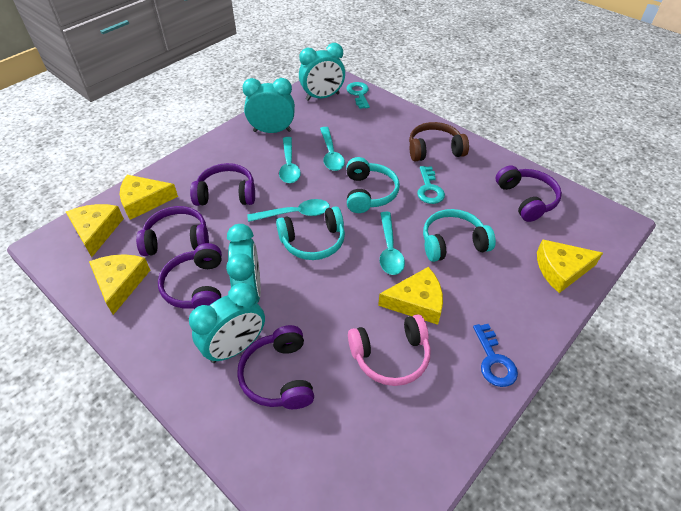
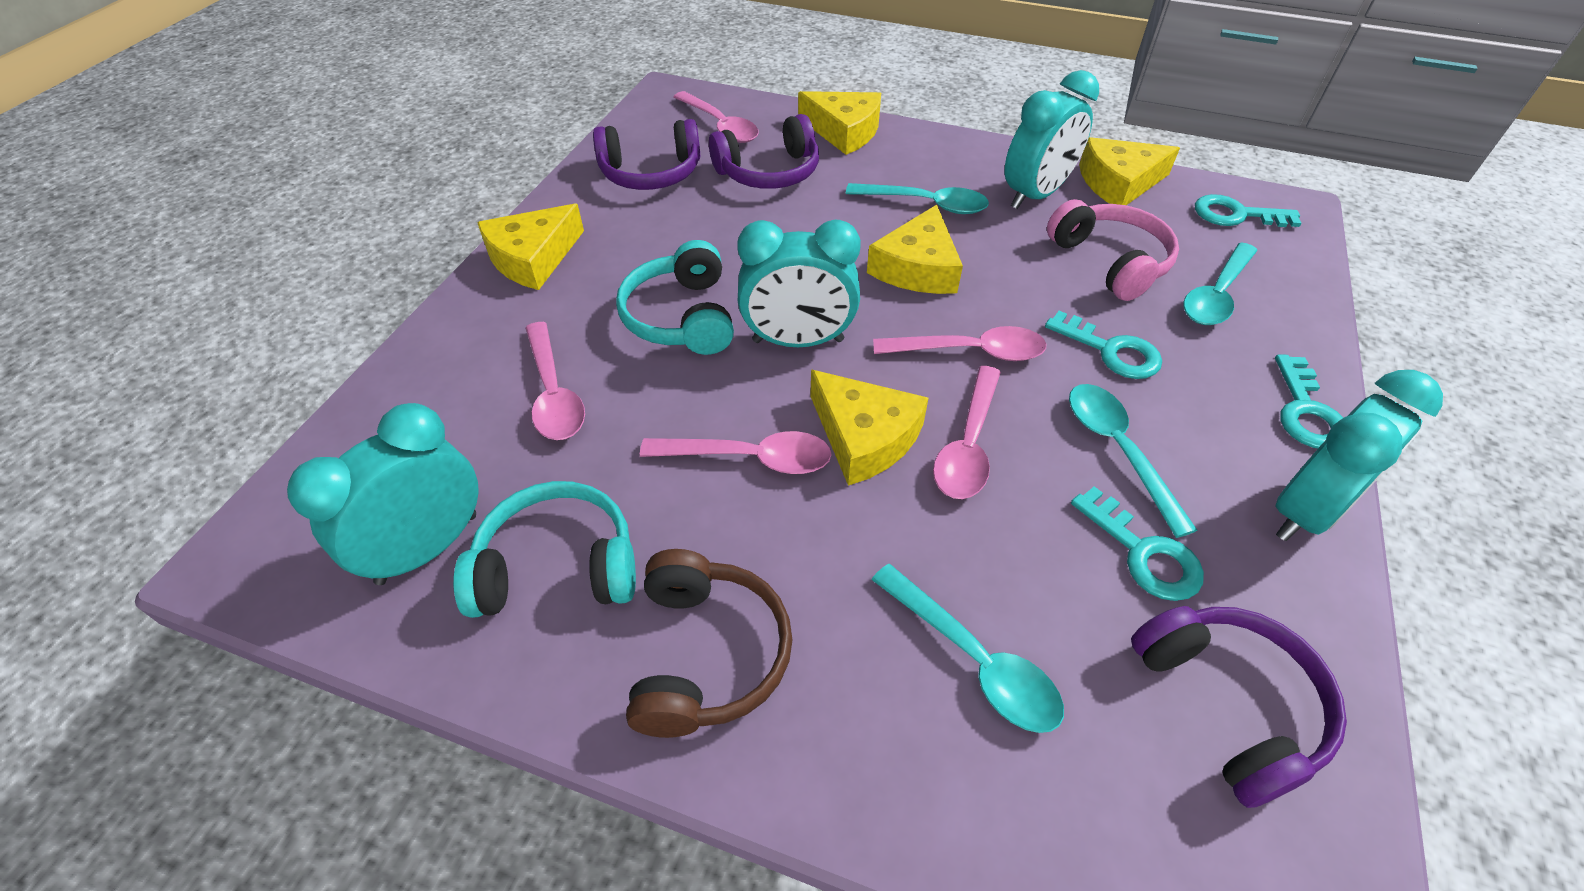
blue key: [473,324,518,387] = 1 -> none = 0
pink spoon: none = 0 -> [525,322,585,440] [640,431,832,474] [674,91,759,143] [873,326,1046,361] [933,366,1001,499] = 5
purple headphones: [136,206,209,256] [158,243,222,309] [190,163,255,206] [237,325,314,409] [496,165,562,222] = 5 -> [593,119,700,190] [709,114,819,189] [1131,606,1347,808] = 3
turquoise headphones: [276,206,345,260] [346,157,400,213] [423,209,496,262] = 3 -> [453,481,636,618] [616,240,734,355] = 2
turquoise key: [346,82,370,109] [417,166,445,204] = 2 -> [1045,311,1162,379] [1071,486,1204,601] [1195,194,1301,227] [1275,354,1343,449] = 4

